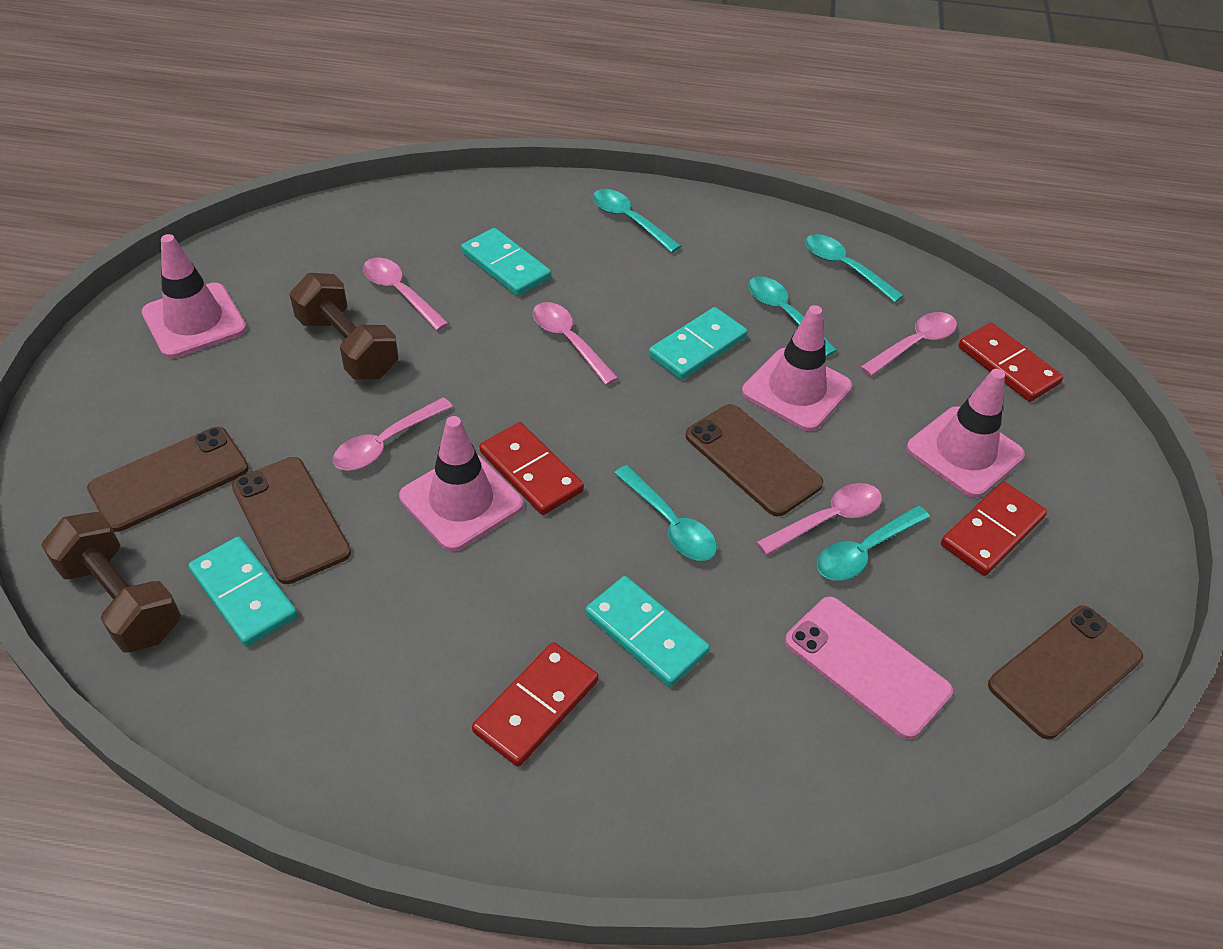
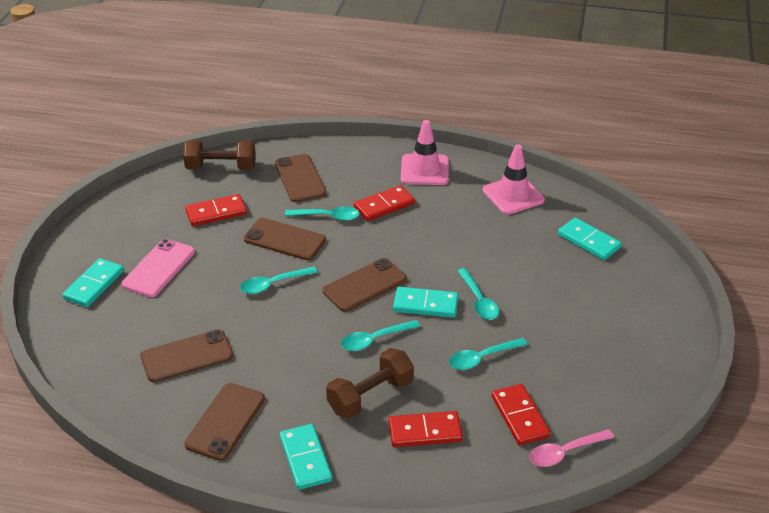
brown phone: [87,427,249,532] [232,457,351,584] [686,404,823,516] [988,606,1143,739] = 4 -> [140,330,233,382] [184,383,265,461] [244,218,326,260] [275,154,326,202] [323,258,407,312] = 5
pink spoon: [333,397,453,471] [363,257,449,331] [533,302,619,385] [756,483,882,555] [860,312,957,376] = 5 -> [530,429,614,467] = 1
pink traffic cone: [141,234,247,358] [399,416,523,551] [742,305,852,431] [907,369,1025,498] = 4 -> [401,120,449,185] [483,144,545,214] = 2

